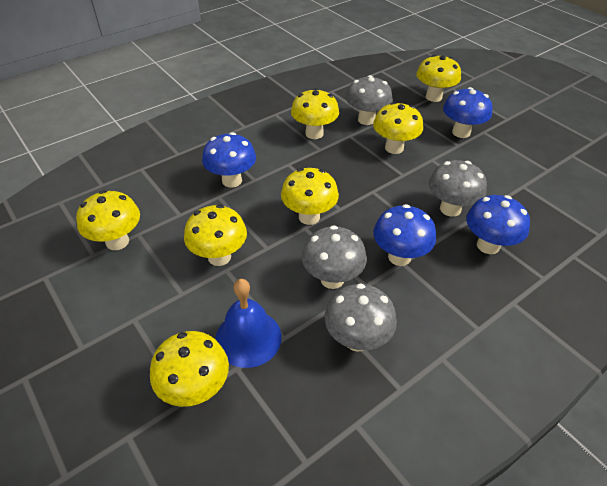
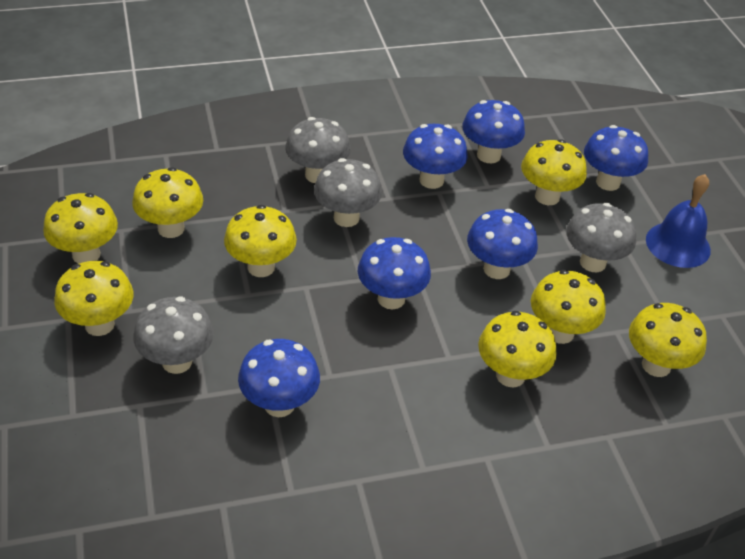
blue mushroom: [202,132,256,188] [373,204,436,266] [443,87,493,138] [466,195,530,254] = 4 -> [238,339,320,417] [358,237,431,310] [403,124,468,189] [462,100,525,163] [467,209,538,279] [584,125,648,191] = 6
yellow mushroom: [76,190,140,250] [150,331,229,407] [184,205,247,266] [281,168,339,225] [291,88,339,139] [373,102,423,154] [416,55,461,102] = 7 -> [43,193,118,264] [54,261,133,336] [132,167,203,238] [224,205,297,277] [478,311,557,387] [521,139,587,205] [531,270,606,344] [629,303,707,377] = 8

